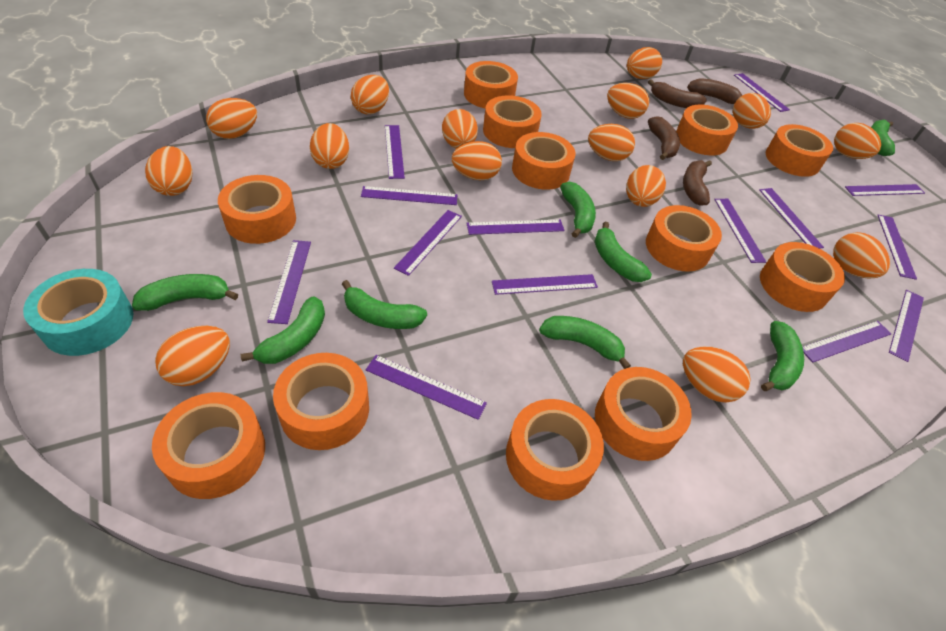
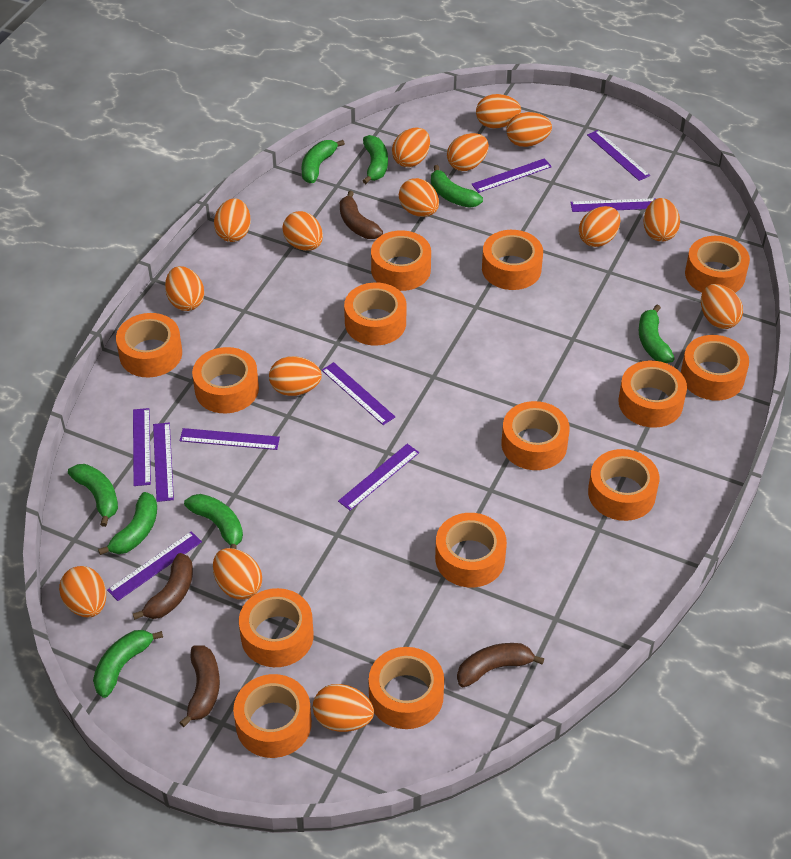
orange tape: [152,392,265,499] [218,175,296,244] [273,353,369,450] [464,61,518,108] [483,95,542,148] [506,399,604,501] [512,132,576,190] [595,367,692,461] [646,205,722,272] [676,105,738,155] [760,242,845,312] [766,124,833,177] = 12 -> [116,313,182,378] [192,347,259,414] [233,674,312,758] [239,588,314,667] [344,282,406,346] [369,647,444,729] [371,230,431,291] [435,513,507,588] [482,230,543,290] [501,401,570,470] [588,449,660,521] [618,361,687,428] [681,335,749,400] [685,236,750,293] = 14
purple ruler: [267,240,311,324] [361,186,457,205] [366,355,487,420] [385,125,405,179] [394,210,462,276] [466,220,565,235] [492,274,598,295] [714,199,766,263] [734,73,790,112] [759,188,824,249] [803,321,891,363] [845,184,925,196] [877,215,917,280] [889,290,924,362] = 14 -> [107,531,202,601] [133,408,151,486] [153,423,174,502] [180,428,280,450] [322,362,395,425] [338,444,419,511] [471,158,552,193] [570,198,656,212] [587,130,650,181] = 9
turquoise tape: [23,269,133,356] = 1 -> none = 0

